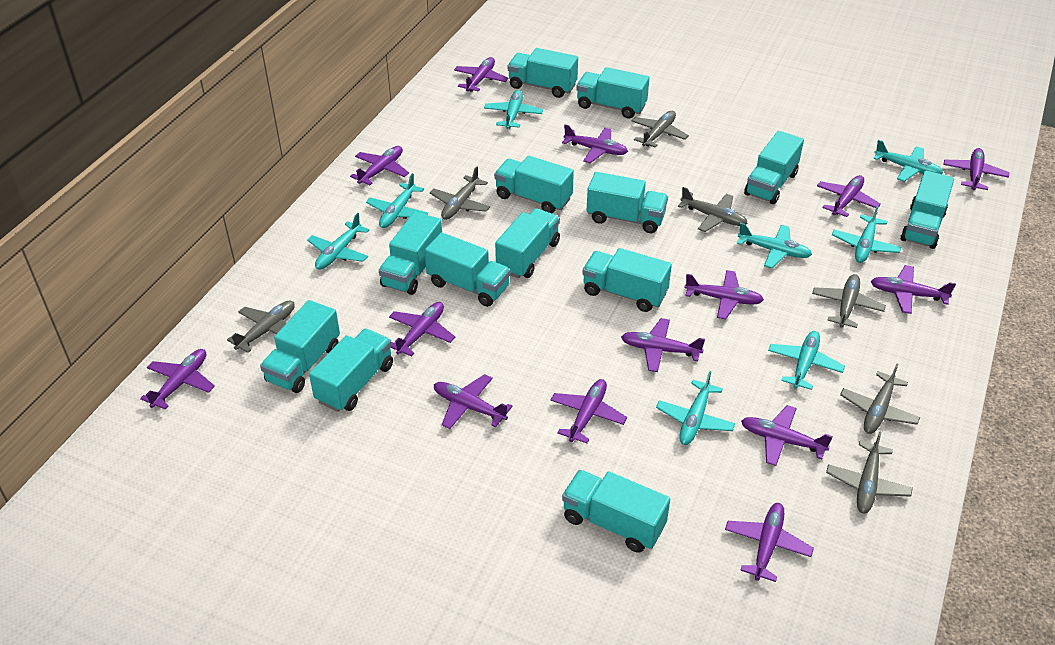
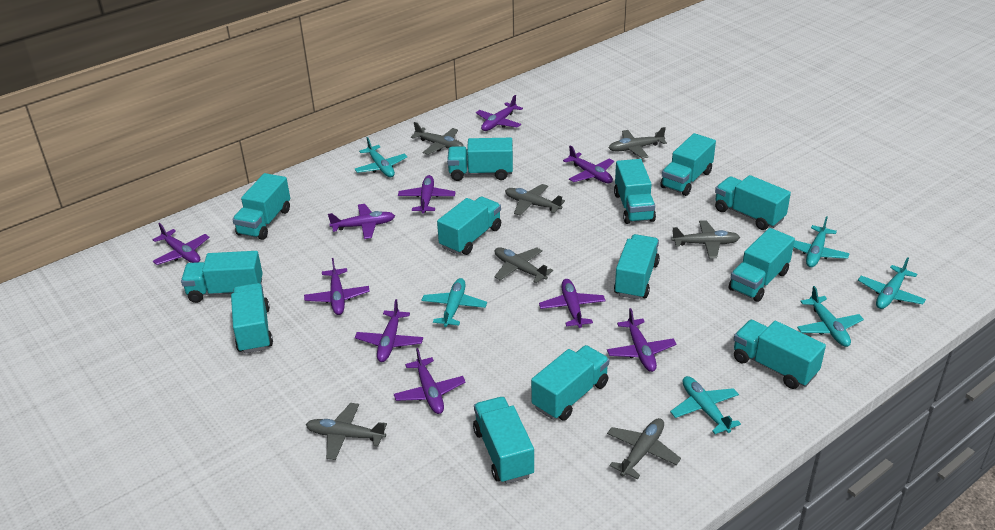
purple plane: [140,349,215,410] [350,146,409,185] [389,302,455,357] [434,374,512,429] [454,57,508,92] [550,379,627,443] [562,124,628,163] [621,318,705,372] [684,270,764,319] [725,503,814,582] [741,405,833,466] [817,175,881,217] [870,265,956,314] [943,148,1009,190] = 14 -> [153,223,210,265] [304,258,370,315] [328,204,395,239] [355,299,423,362] [394,348,466,414] [398,175,456,214] [476,95,523,131] [539,279,606,328] [563,146,614,183] [607,308,676,372] = 10
turquoise plane: [307,213,369,270] [366,173,428,228] [484,90,543,129] [656,371,735,445] [737,223,812,268] [768,331,845,390] [832,205,901,263] [873,140,943,182] = 8 -> [354,137,407,177] [421,278,487,327] [670,376,741,434] [793,216,850,268] [797,286,864,347] [858,257,926,309] = 6

